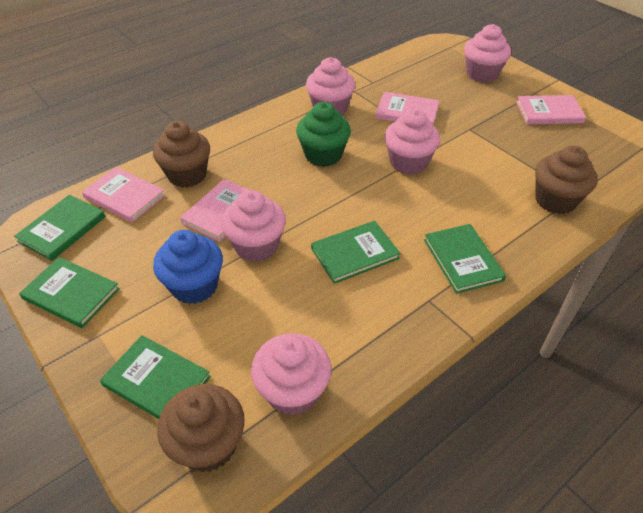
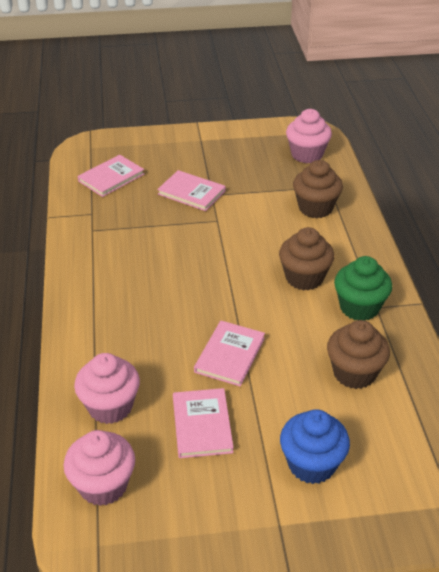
green book: [14,194,106,261] [19,257,120,328] [100,335,211,419] [311,221,400,284] [424,224,506,294] = 5 -> none = 0
pink cupcake: [221,190,286,262] [251,333,331,416] [306,57,356,115] [384,109,440,175] [464,24,511,82] = 5 -> [64,430,135,506] [74,353,140,424] [286,109,332,163] = 3

